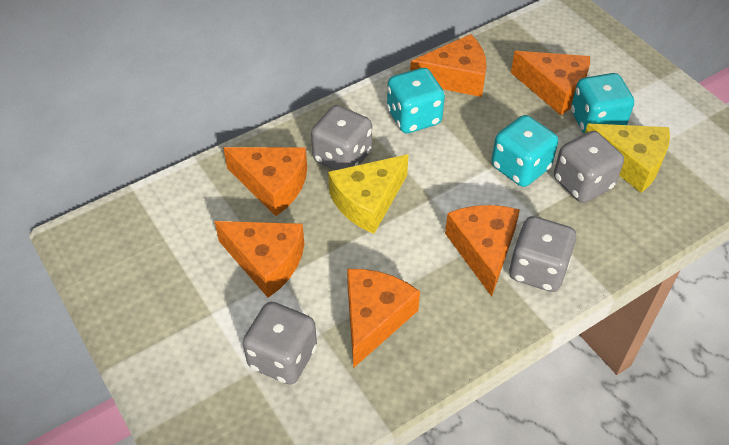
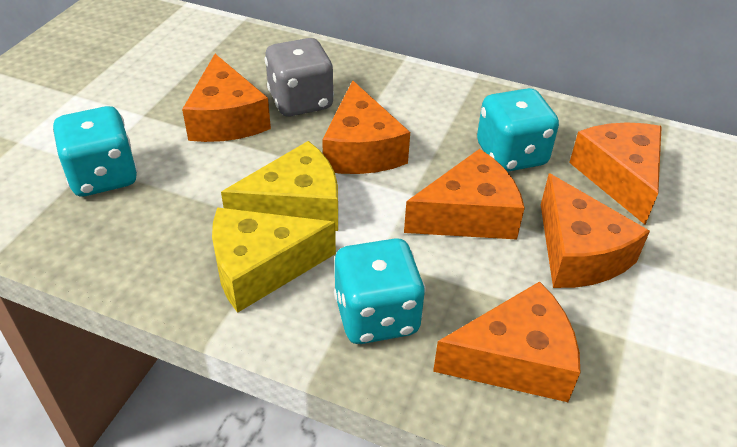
grey dice: [243,302,317,385] [311,105,372,170] [509,216,576,292] [554,131,624,203] = 4 -> [265,38,334,117] = 1

